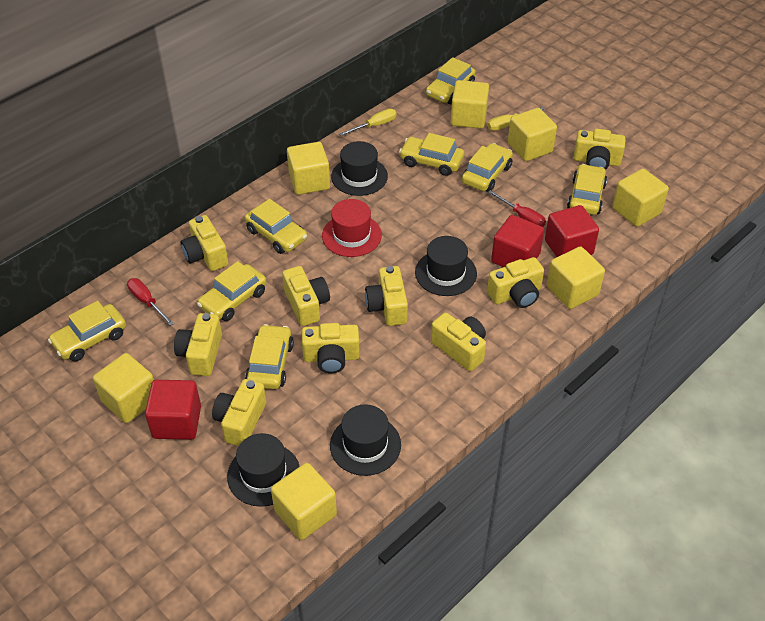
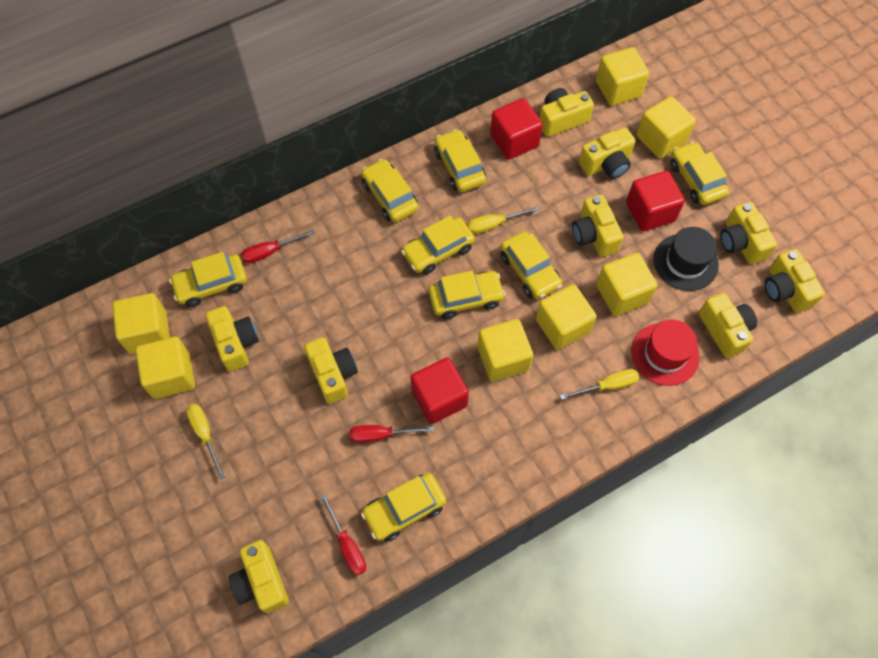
black hat: [227,433,300,507] [330,404,401,476] [331,141,388,196] [415,236,477,296] = 4 -> [654,227,719,291] = 1
red screwdriver: [127,278,174,326] [488,190,546,227] = 2 -> [241,229,315,263] [320,494,366,576] [349,425,434,443] = 3
yellow screwdriver: [339,109,396,136] [487,107,545,131] = 2 -> [186,404,225,480] [467,206,540,234] [560,369,639,400] = 3

